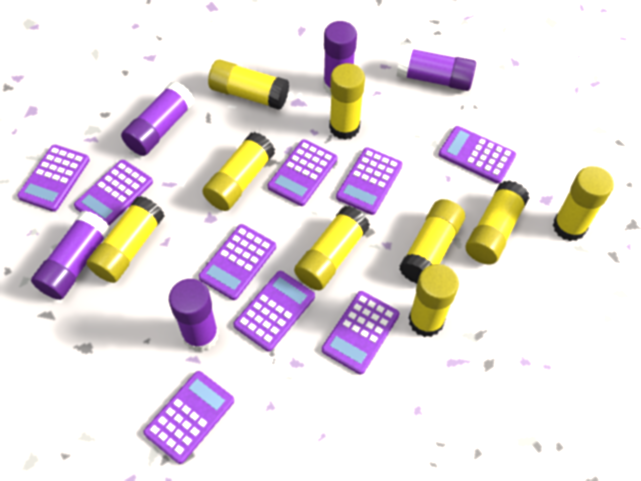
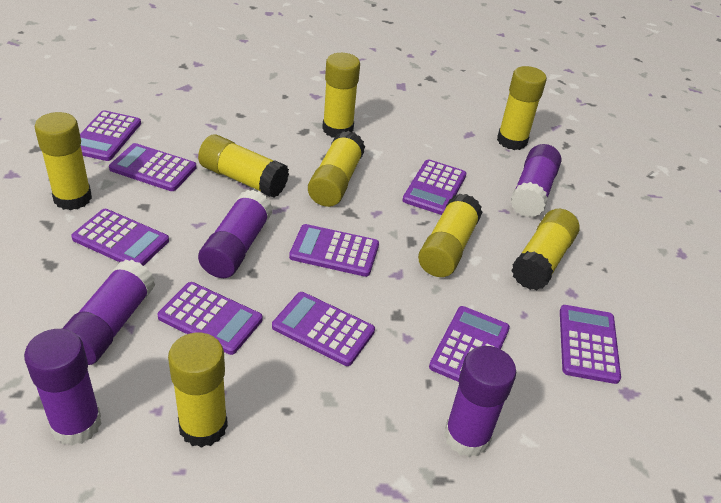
yellow glue stick: [87,196,164,283] [202,132,275,211] [208,60,289,110] [294,206,370,290] [329,63,365,140] [399,199,465,284] [409,264,459,337] [466,181,529,264] [553,166,614,241] = 9 -> [34,112,92,210] [168,333,228,448] [198,135,289,198] [308,131,365,207] [322,53,360,138] [418,193,482,277] [497,66,547,150] [511,209,580,290] = 8

